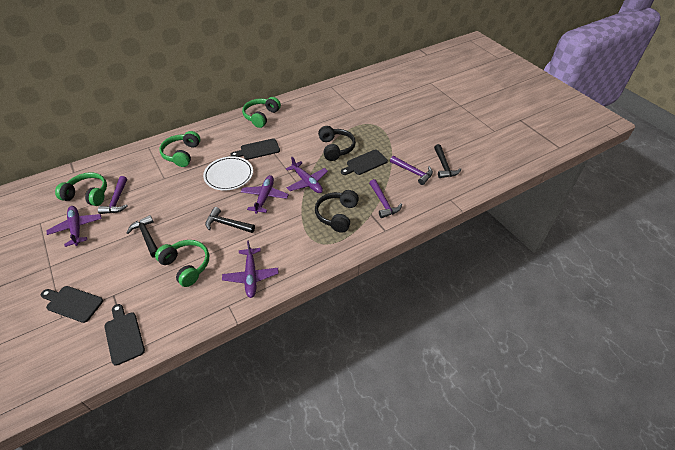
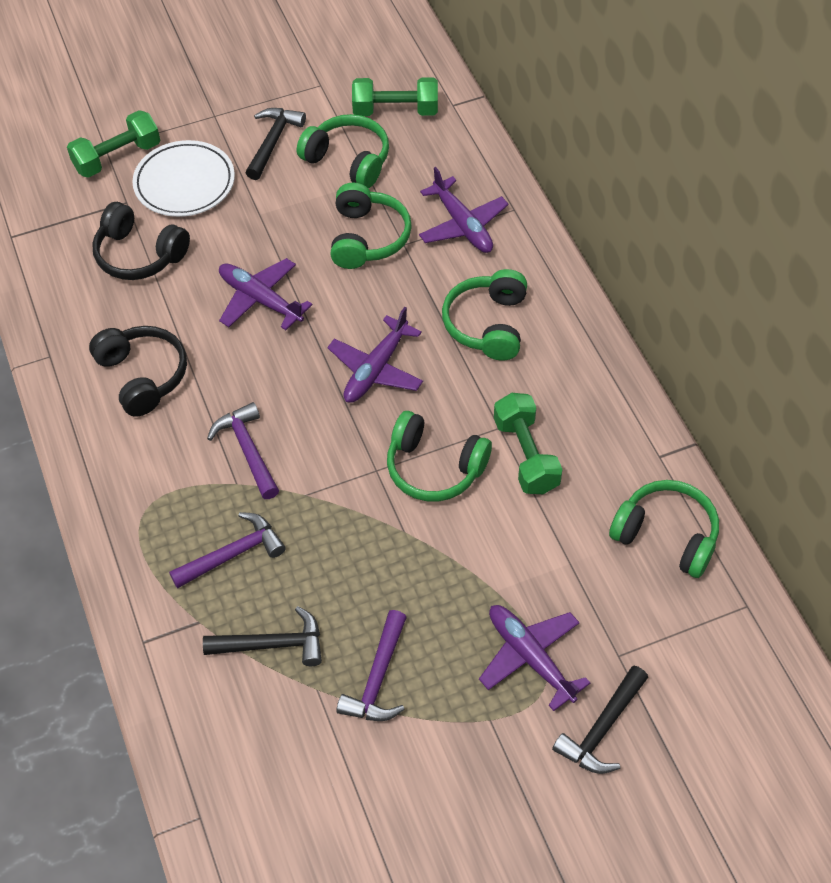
black cutting board: [41,286,103,323] [104,304,145,366] [230,139,280,160] [341,149,388,175] = 4 -> none = 0
green dumbbell: none = 0 -> [67,110,160,178] [352,77,438,116] [494,393,563,494] = 3
green headphones: [55,172,107,206] [155,240,209,287] [159,131,201,167] [242,97,281,128] = 4 -> [297,114,389,188] [330,183,412,269] [387,411,492,502] [442,269,527,361] [609,480,719,578] = 5

